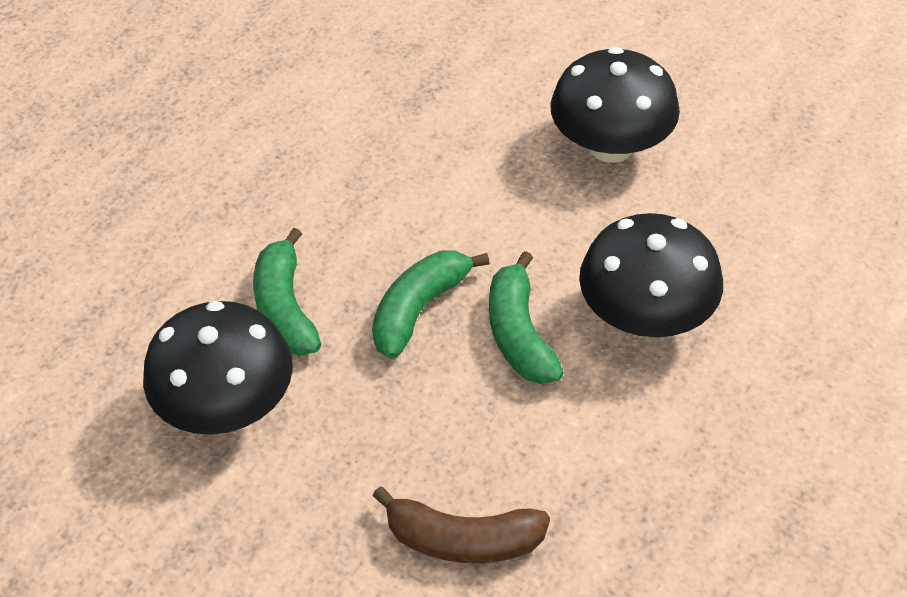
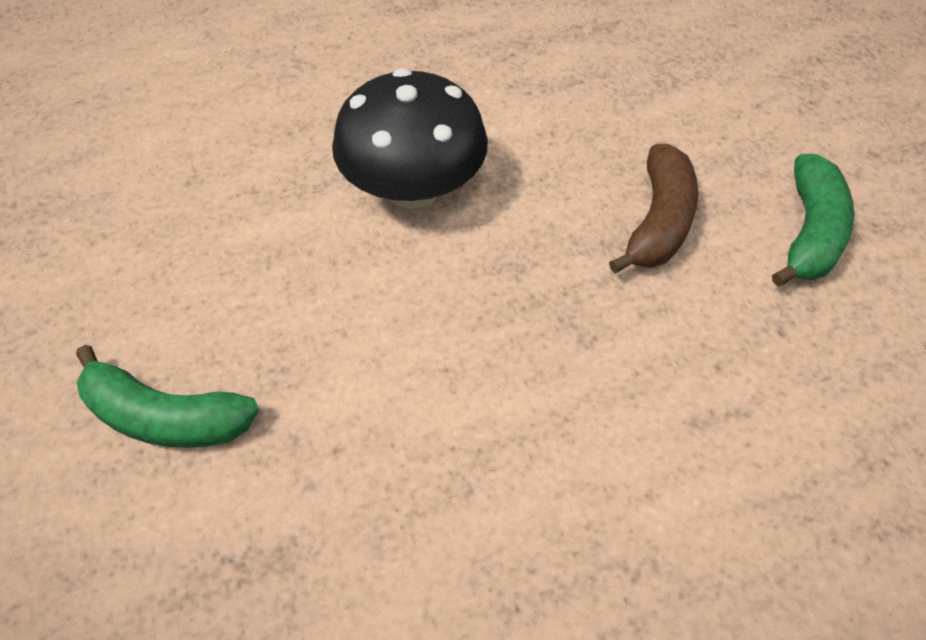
black mushroom: [143,301,293,435] [550,47,680,163] [579,213,723,337] = 3 -> [332,68,488,208] = 1
green banana: [253,228,321,356] [372,250,490,359] [489,251,564,384] = 3 -> [76,345,259,448] [772,154,854,287] = 2

